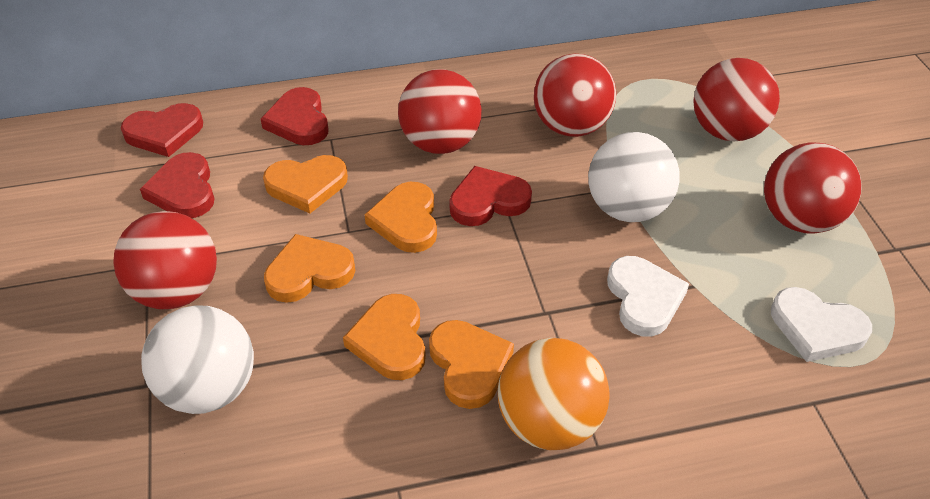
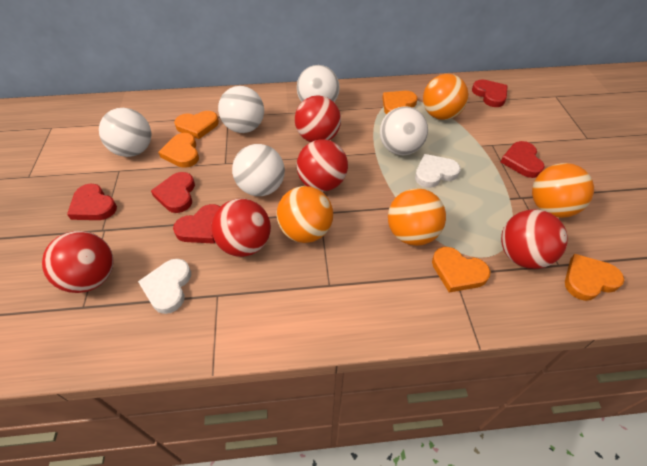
orange ball: [498,338,610,450] = 1 -> [276,186,333,243] [388,188,446,246] [423,74,469,120] [532,163,594,218] = 4
red heart: [121,103,203,157] [140,152,214,218] [261,87,329,145] [449,166,532,226] = 4 -> [67,184,117,220] [151,172,195,213] [173,204,220,244] [472,80,508,107] [501,141,545,178] = 5
white ball: [141,305,254,414] [588,132,680,222] = 2 -> [99,108,151,157] [218,86,264,133] [232,144,285,196] [297,65,340,102] [380,106,428,155] = 5

